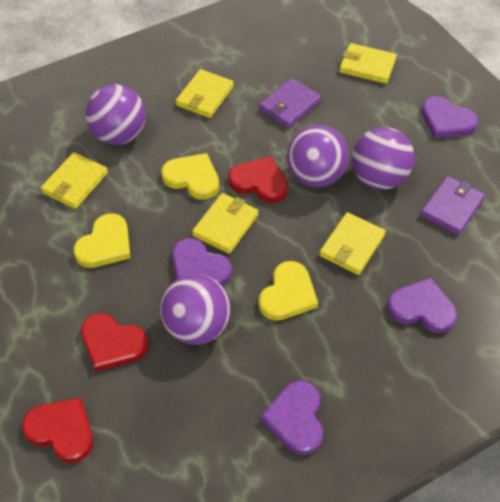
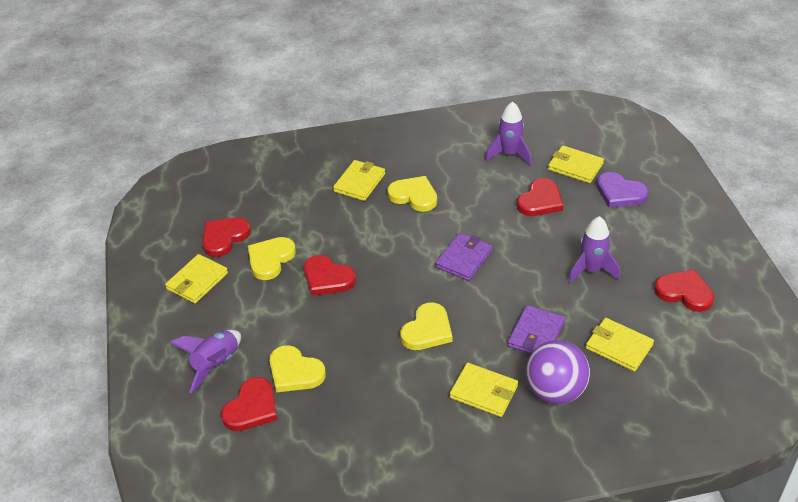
purple ball: [86,84,146,145] [160,274,231,345] [287,125,349,187] [352,127,415,190] = 4 -> [526,340,590,404] = 1
purple heart: [172,238,232,286] [260,380,323,455] [387,277,457,333] [421,96,478,138] = 4 -> [597,172,649,208] = 1
purple rocket: none = 0 -> [170,330,241,393] [485,101,531,165] [568,216,620,283] = 3
red heart: [22,397,93,463] [81,313,148,372] [228,156,288,203] = 3 -> [202,217,251,257] [221,377,277,431] [304,255,356,296] [517,178,564,216] [654,269,714,312] = 5
yellow heart: [73,213,131,268] [161,153,219,200] [259,261,318,321] = 3 -> [248,237,296,280] [269,345,326,393] [387,176,437,212] [400,302,452,350] = 4

